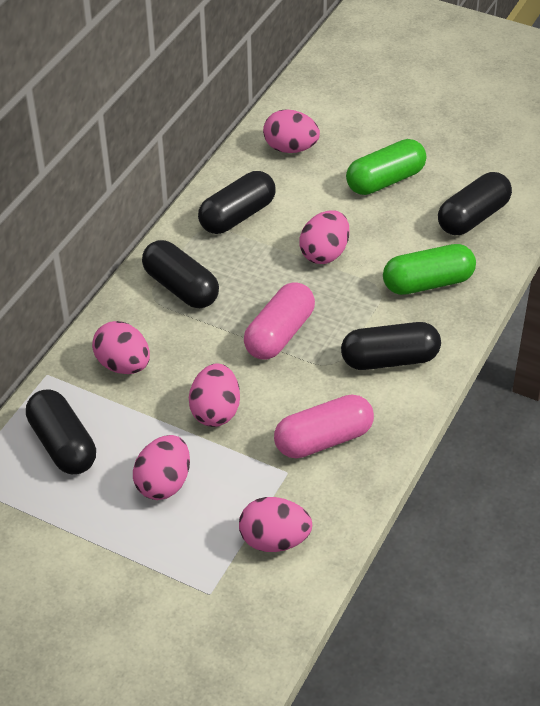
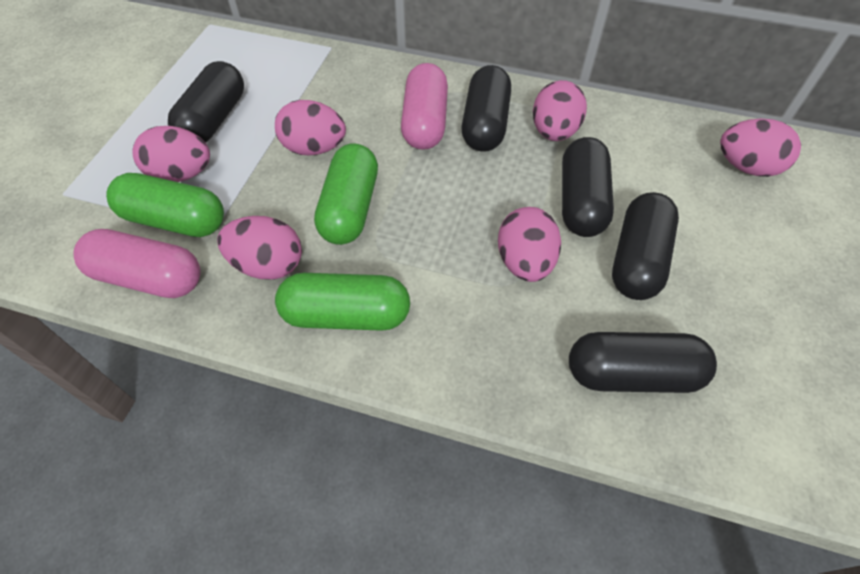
green capsule: [346,139,426,195] [383,244,476,295] = 2 -> [106,173,224,237] [275,273,410,331] [314,144,378,245] = 3

